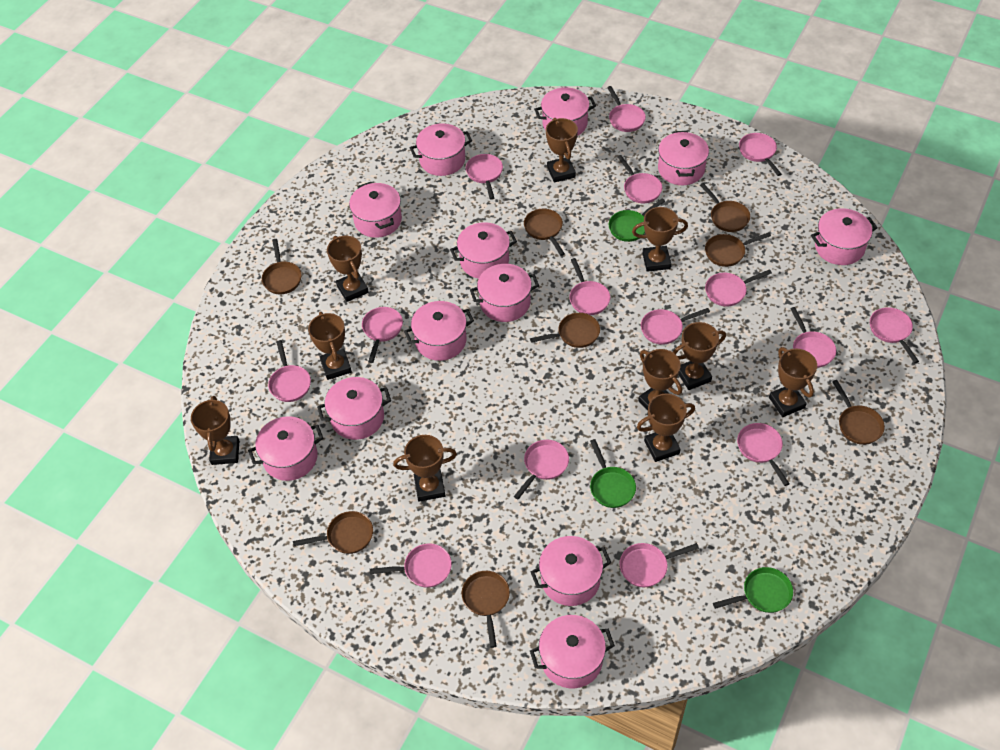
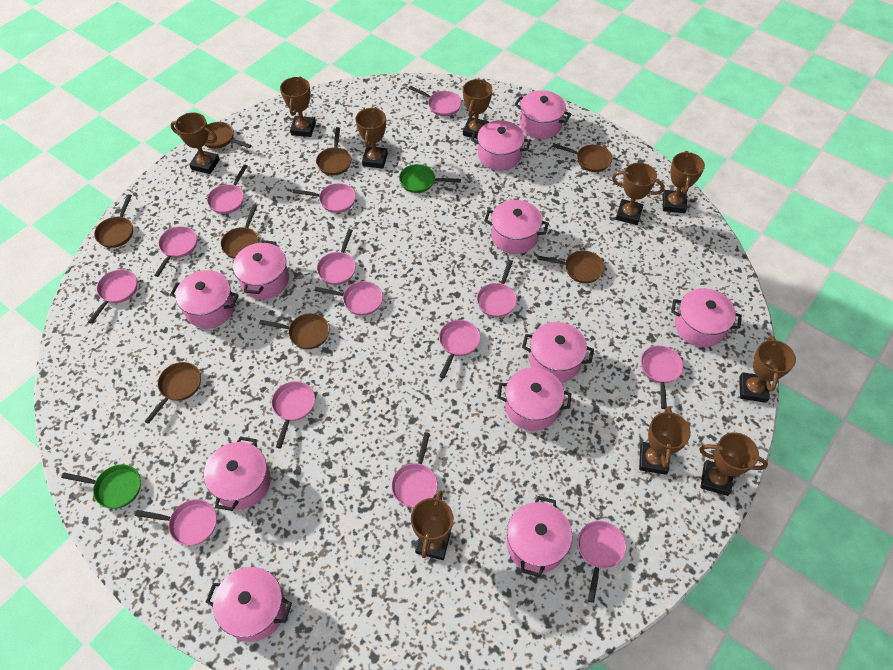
green pan: [590,439,636,508] [609,198,665,242] [713,567,793,613] = 3 -> [61,464,141,509] [399,164,461,193] = 2
pink pan: [268,340,311,402] [362,307,403,363] [370,543,452,588] [466,154,503,200] [514,440,569,499] [569,258,610,315] [607,86,646,132] [618,155,662,203] [619,543,699,587] [641,308,710,345] [705,269,772,307] [737,423,790,486] [739,133,782,176] [790,307,836,368] [870,307,919,363] = 15 -> [88,269,137,324] [135,499,217,546] [154,226,197,277] [207,164,248,214] [271,381,315,448] [293,183,356,213] [314,281,383,316] [317,229,356,285] [391,432,438,508] [408,86,462,116] [439,320,480,378] [477,260,517,317] [578,521,626,603] [641,346,683,409] = 14
pink pot: [248,416,323,481] [317,377,391,440] [349,182,402,238] [404,301,474,361] [410,123,472,176] [450,222,517,279] [470,264,539,322] [530,615,615,688] [531,536,611,606] [534,87,596,136] [658,131,709,185] [811,208,878,265] = 12 -> [170,270,239,328] [204,437,271,511] [206,567,292,642] [233,240,289,299] [471,120,531,171] [484,200,549,254] [497,367,571,431] [507,496,572,577] [514,90,571,139] [522,322,594,383] [671,288,742,347] = 11

